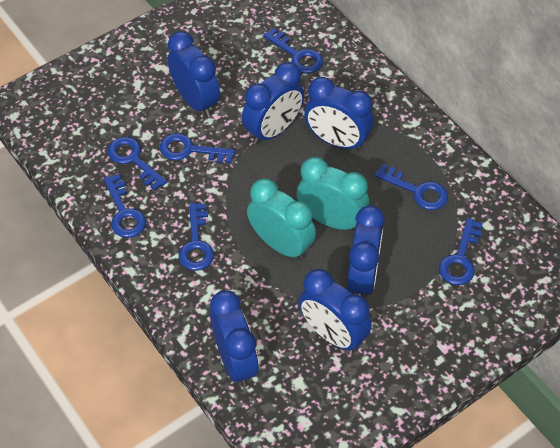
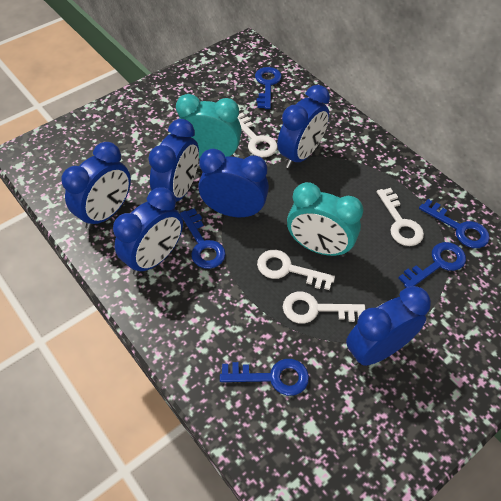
blue key: [104,174,146,238] [108,137,167,191] [160,133,235,163] [179,203,214,271] [263,28,323,74] [374,164,448,210] [439,218,483,285] = 7 -> [180,208,226,269] [220,359,309,396] [255,67,282,109] [399,242,466,288] [419,199,490,248] = 5
white key: none = 0 -> [238,113,277,157] [257,250,335,290] [283,292,366,324] [377,188,424,246] = 4

